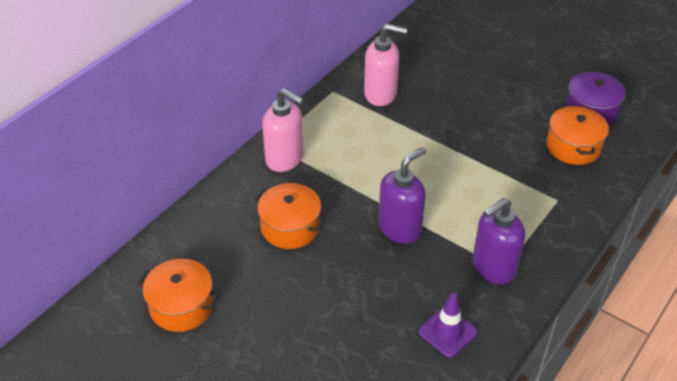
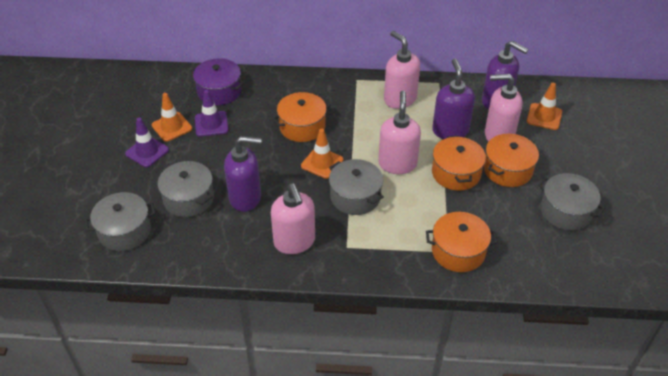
grey pot: none = 0 -> [85,192,155,251] [158,161,214,217] [329,159,384,215] [538,173,605,230] = 4
orange pot: [138,259,219,332] [254,183,326,249] [546,105,609,165] = 3 -> [272,92,331,142] [426,212,497,272] [432,136,486,191] [484,134,539,187] = 4
orange traffic cone: none = 0 -> [152,93,192,142] [301,129,343,179] [527,83,562,130] = 3
pink soap dispenser: [262,88,304,172] [364,24,407,106] = 2 -> [271,184,315,254] [378,91,421,174] [384,31,420,109] [485,74,522,142] = 4
purple soap dispenser: [378,147,426,244] [472,198,525,284] = 2 -> [224,136,262,212] [432,59,475,139] [482,41,529,109] = 3
purple traffic cone: [418,293,478,358] = 1 -> [125,118,169,167] [195,90,228,137] = 2

